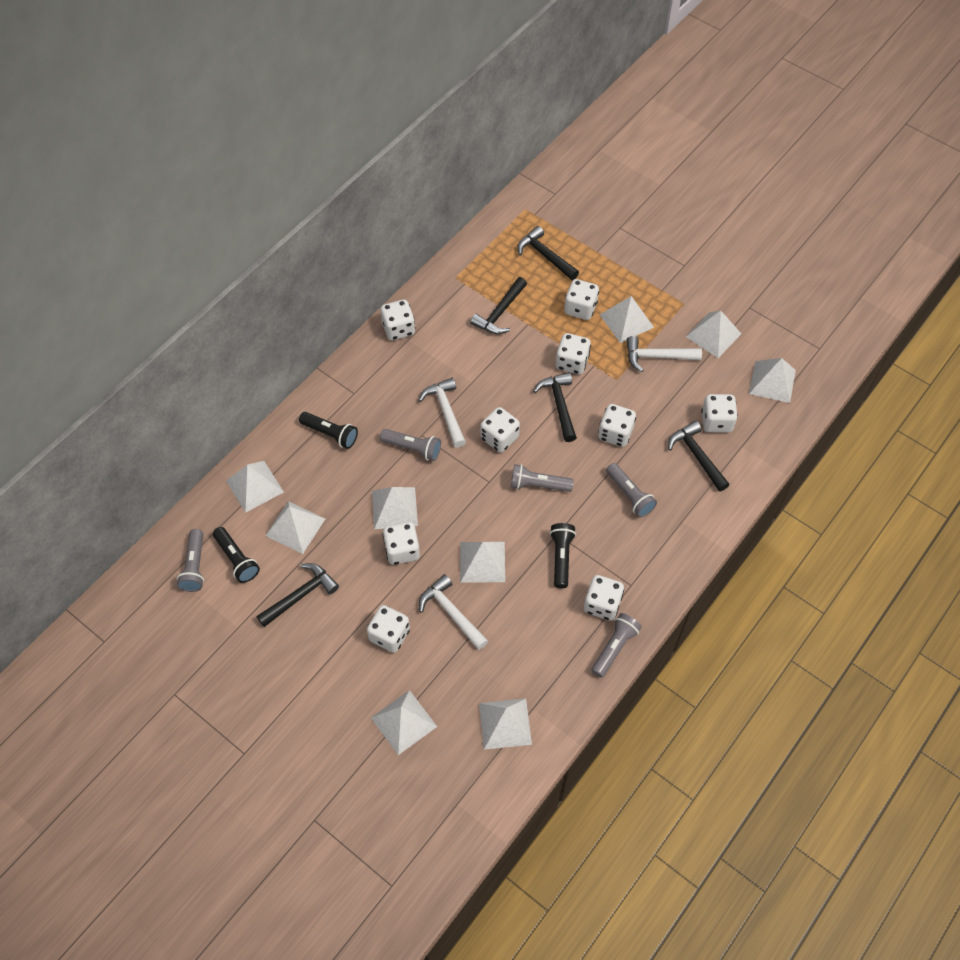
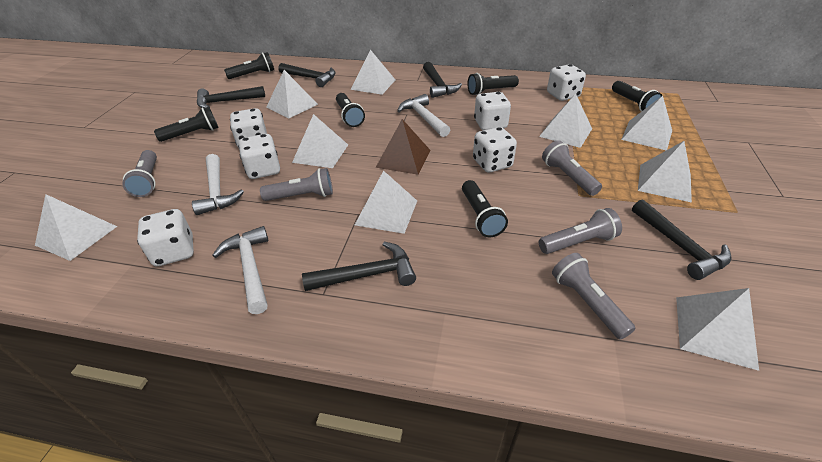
black flashlight: [213,527,260,583] [299,412,358,449] [550,523,576,588] = 3 -> [154,107,219,142] [224,52,274,79] [336,93,365,127] [462,180,508,238] [467,73,519,95] [612,81,663,112] = 6
brown pyramid: none = 0 -> [376,119,431,175] = 1
white dice: [367,605,410,653] [380,300,415,340] [382,522,420,565] [480,407,520,452] [556,333,591,374] [564,279,599,320] [584,575,624,620] [598,404,636,447] [701,394,738,433] = 9 -> [137,209,194,266] [230,108,267,148] [238,134,280,179] [473,127,517,173] [474,92,511,130] [547,64,586,101] = 6

